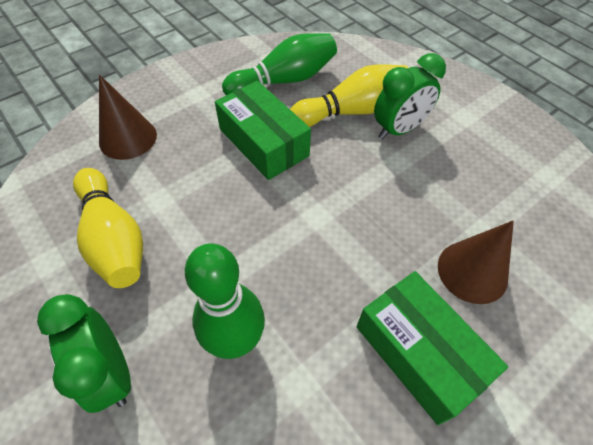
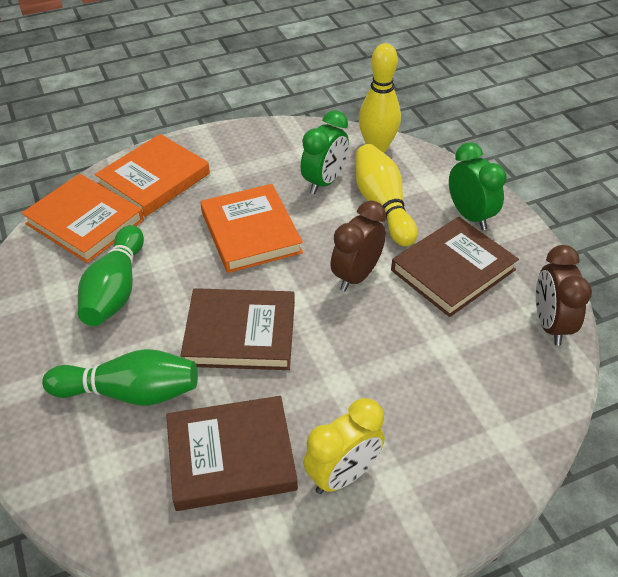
brown book: none = 0 -> [166,396,298,511] [180,288,295,370] [391,217,519,317] = 3
brown clock: none = 0 -> [331,201,386,292] [536,245,592,346] = 2
brown cone: [99,75,157,160] [438,221,514,304] = 2 -> none = 0
green box: [215,81,311,180] [357,271,508,425] = 2 -> none = 0
orange book: none = 0 -> [21,174,144,263] [95,134,210,217] [200,184,303,273] = 3
yellow clock: none = 0 -> [303,398,385,494] = 1

